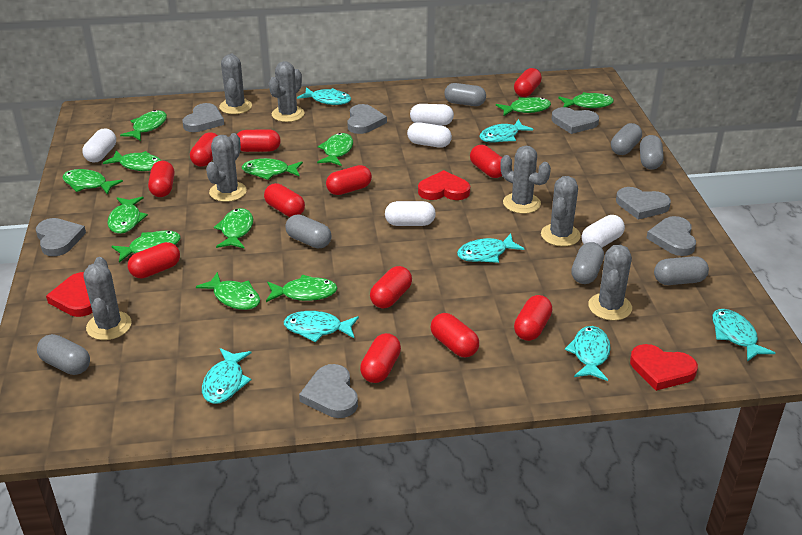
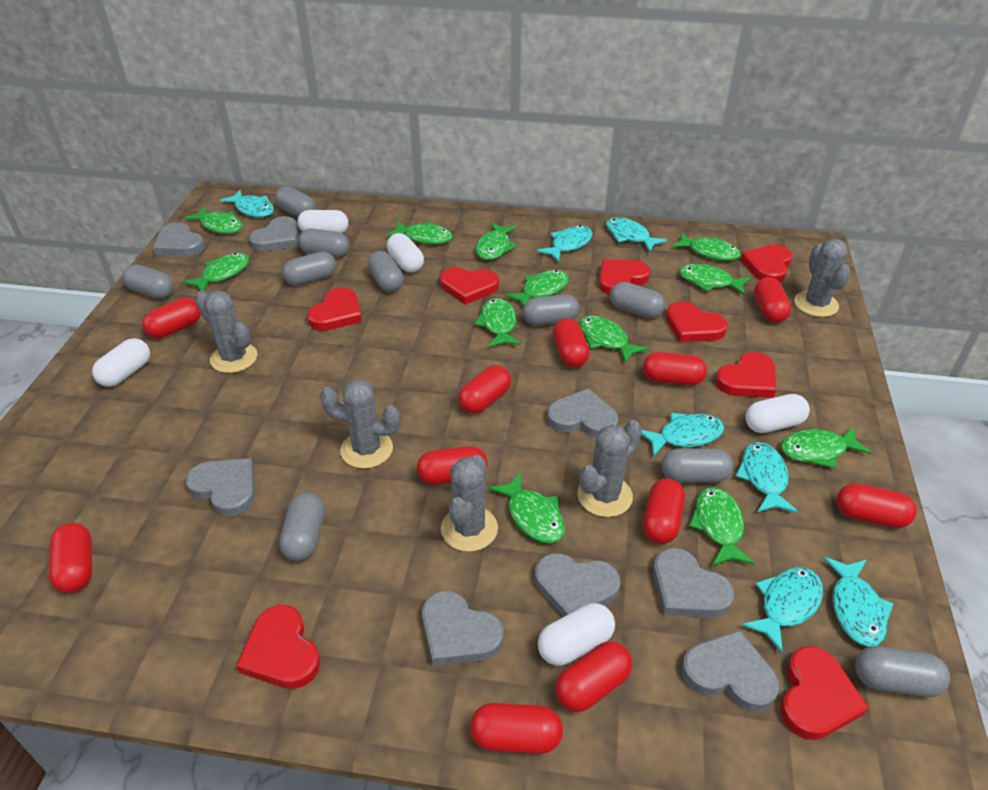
grey cactus: [83,257,132,340] [206,133,247,202] [219,54,252,114] [269,61,305,122] [501,146,551,214] [541,176,581,247] [588,245,632,321] = 7 -> [195,291,257,373] [320,379,400,469] [441,455,498,552] [577,420,642,517] [794,239,851,317] = 5
grey capsule: [37,334,90,375] [285,214,332,249] [444,83,486,106] [571,242,604,284] [611,123,642,155] [640,135,664,170] [654,256,709,285] = 7 -> [123,264,174,299] [275,186,316,217] [279,492,324,561] [282,251,336,286] [298,229,349,258] [368,251,404,292] [522,294,580,326] [610,282,665,318] [661,448,733,483] [855,646,950,697] = 10
grey heart: [36,218,86,256] [182,103,224,132] [299,364,358,418] [347,104,387,134] [551,107,599,134] [616,187,671,220] [646,216,696,256] = 7 -> [153,222,205,256] [186,458,255,516] [249,216,299,251] [422,591,503,666] [535,553,620,617] [547,388,619,438] [653,548,734,618] [682,630,779,712] = 8
red capsule: [128,242,180,278] [148,161,174,197] [190,132,218,167] [237,129,281,152] [264,183,305,217] [326,165,372,195] [360,333,401,383] [370,266,412,308] [431,313,479,357] [470,145,502,178] [514,68,542,97] [514,295,552,341] = 12 -> [49,523,92,593] [142,298,201,338] [417,446,487,485] [458,365,511,414] [470,703,563,754] [553,318,590,367] [555,641,632,712] [643,352,707,385] [643,478,685,544] [754,277,792,323] [836,483,917,528] = 11
red heart: [46,272,93,317] [418,170,470,200] [630,344,698,391] = 3 -> [236,605,320,689] [307,287,362,331] [440,267,499,305] [599,259,650,295] [666,301,728,342] [715,352,776,398] [741,245,792,282] [780,646,869,740] = 8

